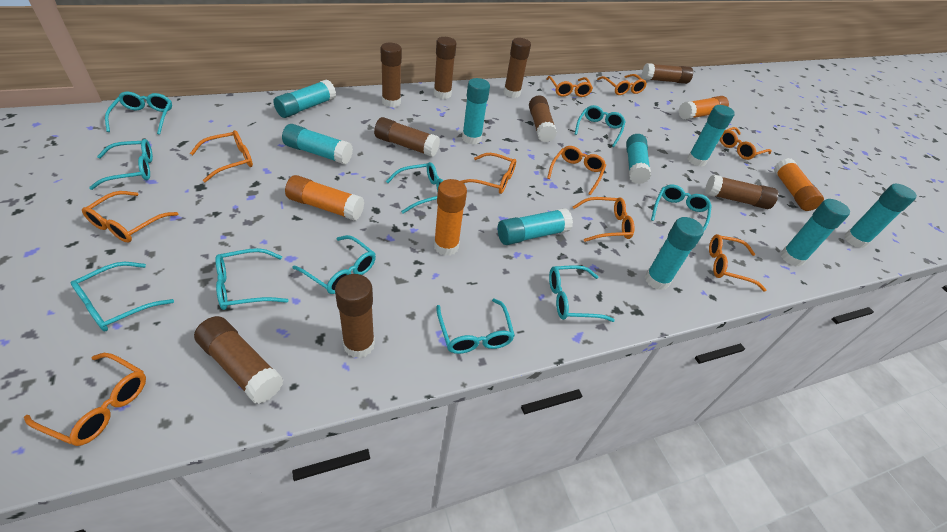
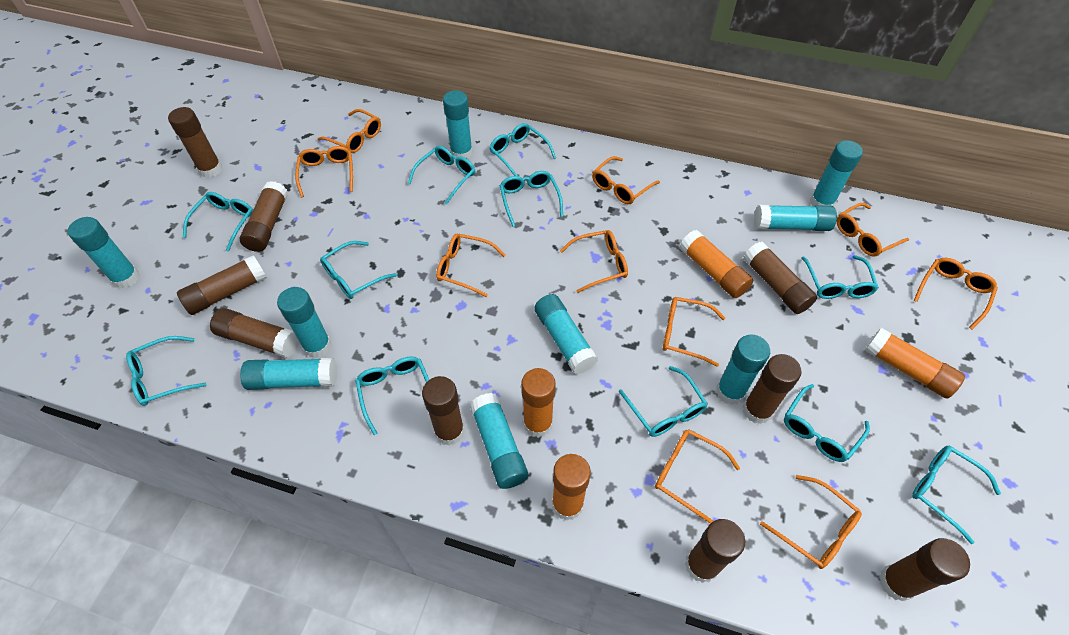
turquoise glasses: [71,262,174,331] [89,139,153,190] [105,92,172,135] [216,248,289,310] [292,235,376,294] [386,162,443,214] [436,298,515,354] [549,265,615,322] [575,105,626,147] [651,185,712,231] = 10 -> [126,336,206,406] [183,192,253,252] [320,241,397,299] [355,357,429,435] [408,146,475,205] [489,123,556,176] [499,171,563,227] [619,366,708,437] [784,384,870,462] [802,255,879,299] [912,445,1001,544] = 11

